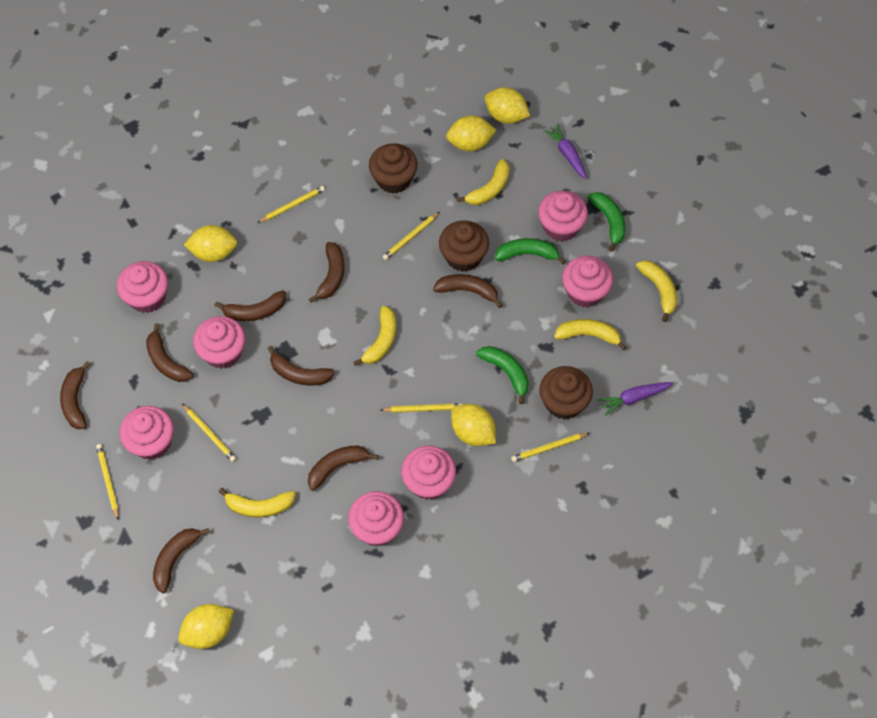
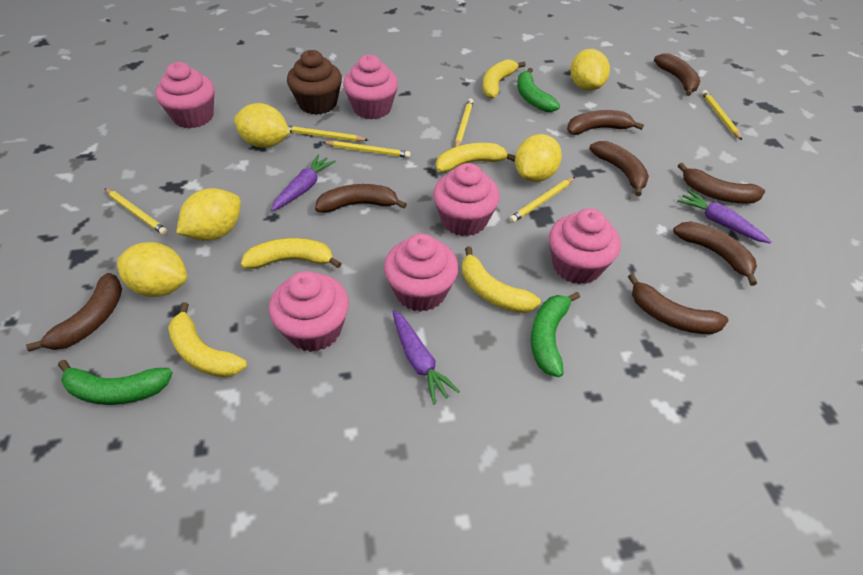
brown cupcake: [369,143,418,194] [439,220,489,272] [539,366,593,419] = 3 -> [287,50,342,115] = 1
pink cupcake: [117,261,168,313] [120,406,174,460] [193,316,246,369] [348,491,404,546] [401,446,456,500] [538,191,588,242] [562,256,613,307] = 7 -> [155,62,214,129] [269,271,349,352] [343,54,398,119] [384,234,459,312] [433,163,500,236] [549,208,621,284] = 6
purple carrot: [543,124,587,180] [598,382,673,416] = 2 -> [271,154,336,211] [392,310,460,404] [677,190,771,244] = 3

